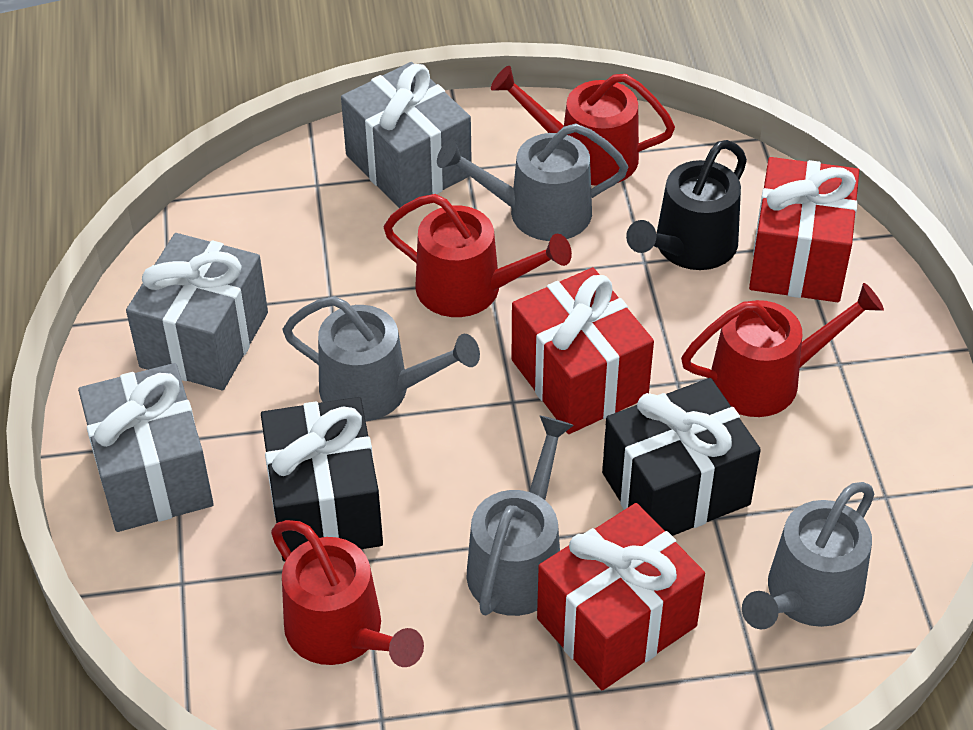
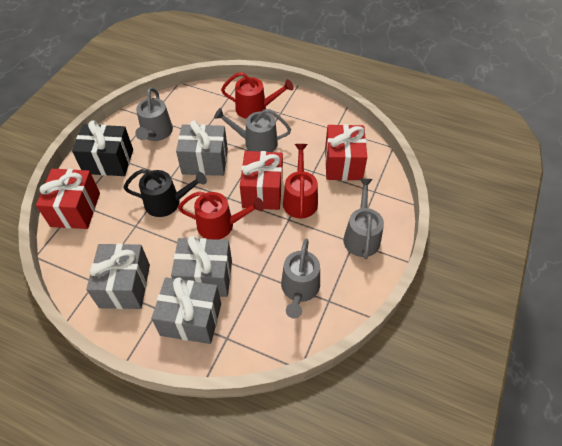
black gift: [261,397,383,562] [602,378,761,536] = 2 -> [72,120,133,176] = 1
grey gift: [78,363,214,532] [126,233,268,390] [341,62,472,208] = 3 -> [86,243,150,309] [151,277,221,344] [171,236,232,297] [176,120,228,176] = 4
red watering can: [271,520,424,667] [383,194,572,317] [491,66,675,186] [681,283,884,417] = 4 -> [178,191,264,240] [221,72,294,119] [283,144,318,219] = 3

